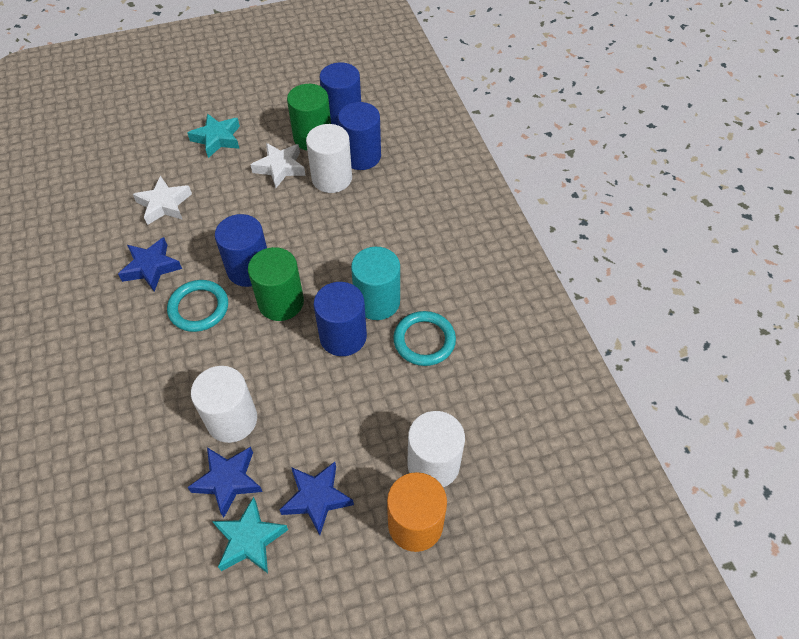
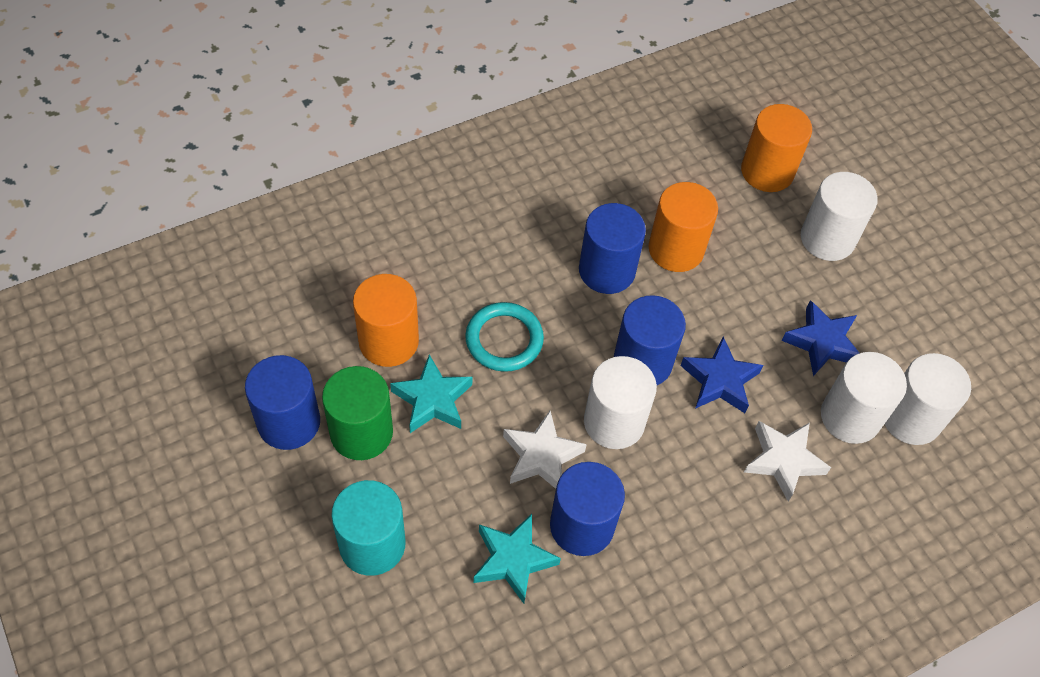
blue star: [118,237,182,292] [187,447,263,518] [280,462,354,535] = 3 -> [681,337,763,413] [782,300,859,376] = 2
green cylinder: [248,247,304,321] [287,84,331,151] = 2 -> [322,366,393,460] = 1
orange cylinder: [387,472,447,552] = 1 -> [353,274,419,367] [649,182,718,272] [741,104,812,192] = 3
turquoise ring: [167,280,228,332] [393,311,456,366] = 2 -> [465,302,544,372] = 1
white cylinder: [191,366,257,443] [306,124,352,193] [407,411,465,487] = 3 -> [584,356,657,449] [801,172,878,261] [821,352,907,444] [885,353,971,445] = 4

